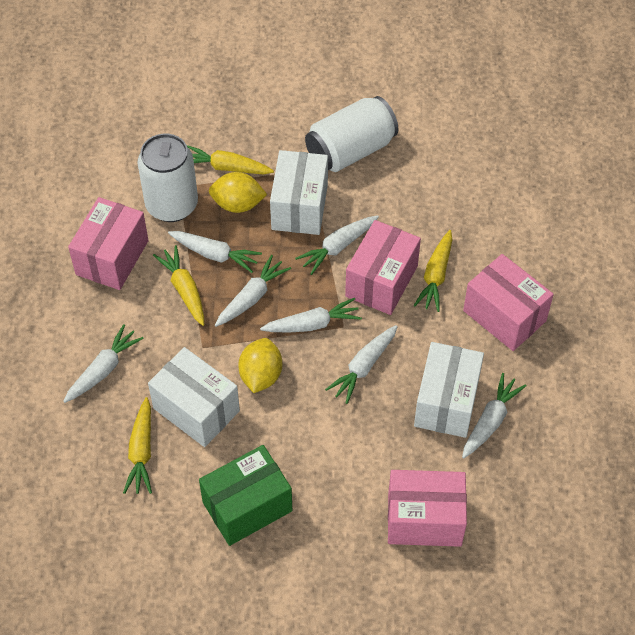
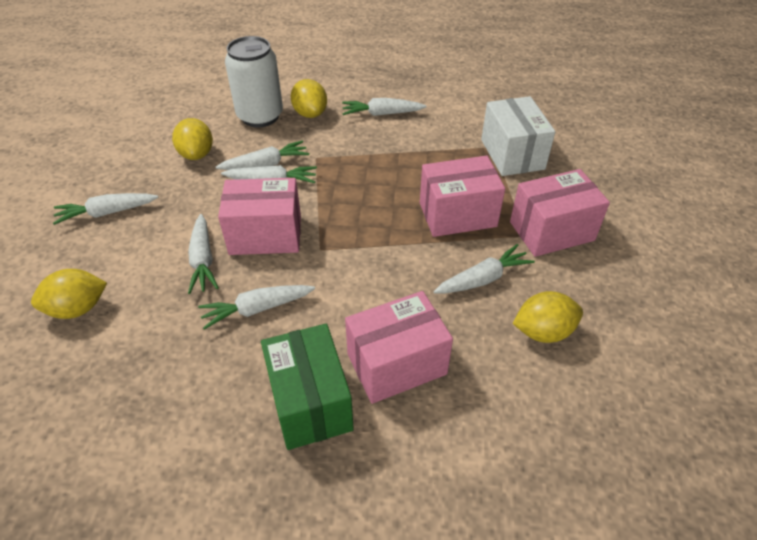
white box: [148,347,240,447] [270,150,328,235] [414,342,484,438] = 3 -> [481,96,555,176] = 1
white can: [137,134,198,222] [305,96,398,172] = 2 -> [225,36,283,127] = 1
yellow carrot: [123,397,152,494] [153,245,204,326] [187,145,274,174] [414,230,453,312] = 4 -> none = 0
yellow lemon: [209,172,267,213] [238,338,282,393] = 2 -> [31,269,107,319] [172,118,213,160] [291,79,327,118] [512,291,583,343] = 4

